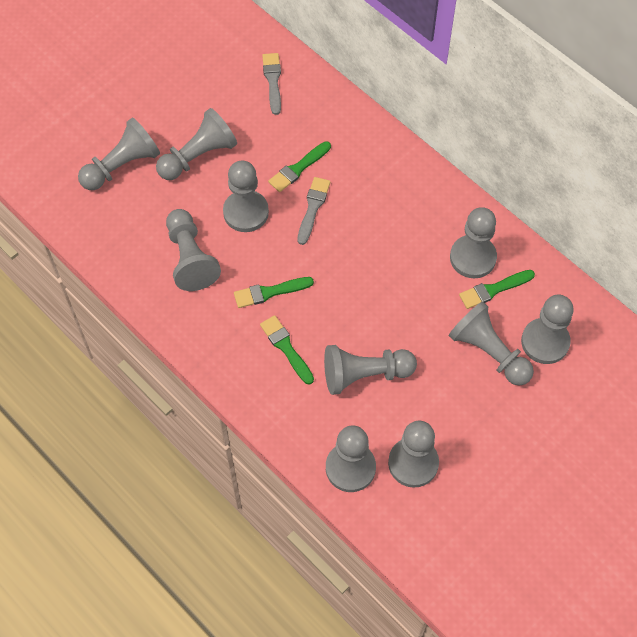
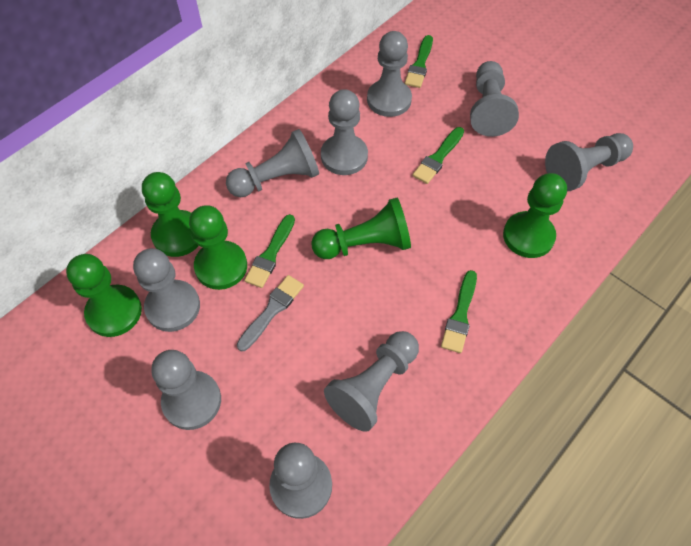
green pawn: none = 0 -> [66,254,142,337] [142,172,199,257] [189,205,247,290] [311,198,411,259] [503,173,567,258] = 5
grey brush: [262,53,281,115] [298,177,330,245] = 2 -> [237,275,304,351] = 1
grey pawn: [78,118,160,190] [156,108,237,180] [166,209,221,291] [223,161,269,232] [324,345,417,395] [326,425,376,492] [388,420,439,488] [449,301,534,386] [450,207,497,278] [521,294,574,364] = 10 -> [133,248,200,332] [151,350,221,430] [226,129,319,197] [269,443,332,519] [321,89,368,175] [324,331,419,432] [367,31,412,117] [470,61,519,137] [545,133,633,191] = 9

